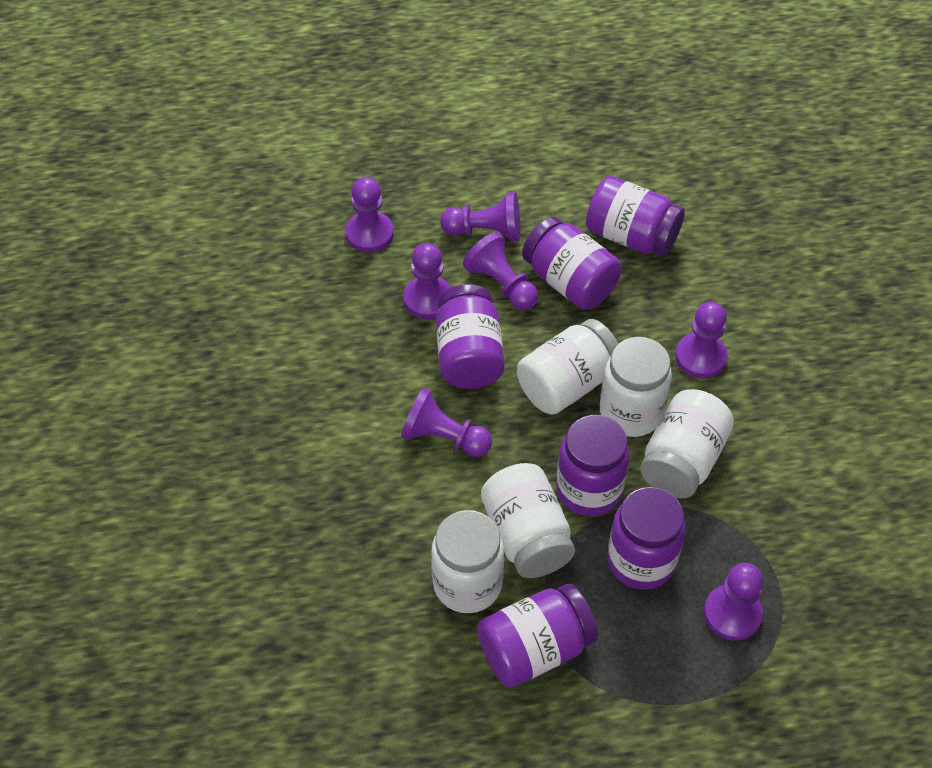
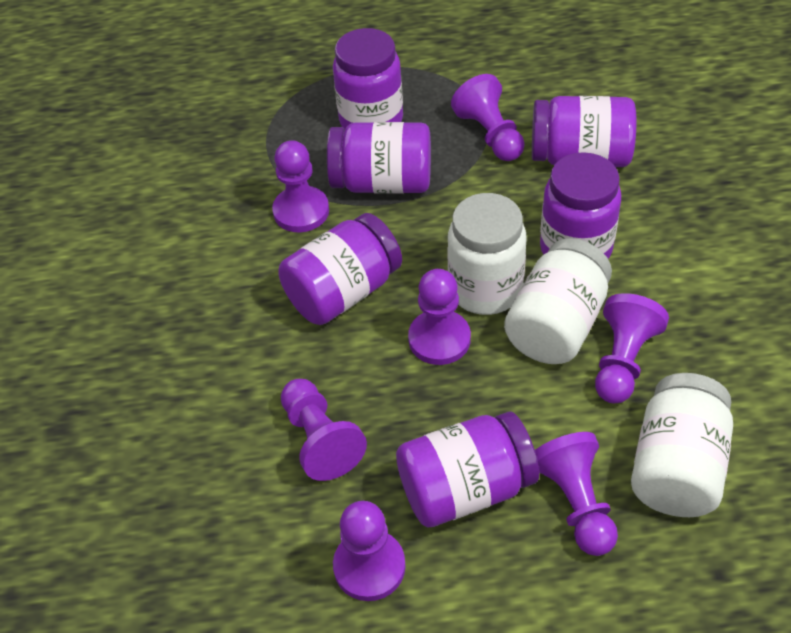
white jar: [431,510,504,613] [481,463,575,578] [517,319,618,414] [600,337,672,437] [640,389,734,498] = 5 -> [448,193,527,315] [504,238,612,364] [631,373,733,517] = 3

